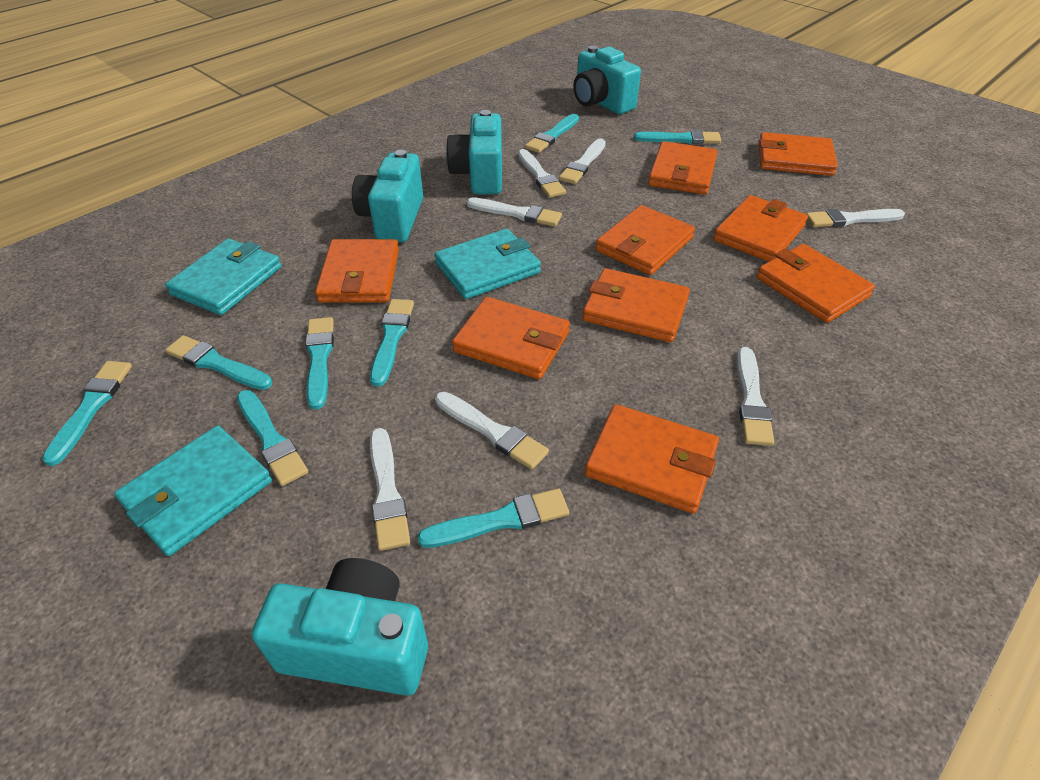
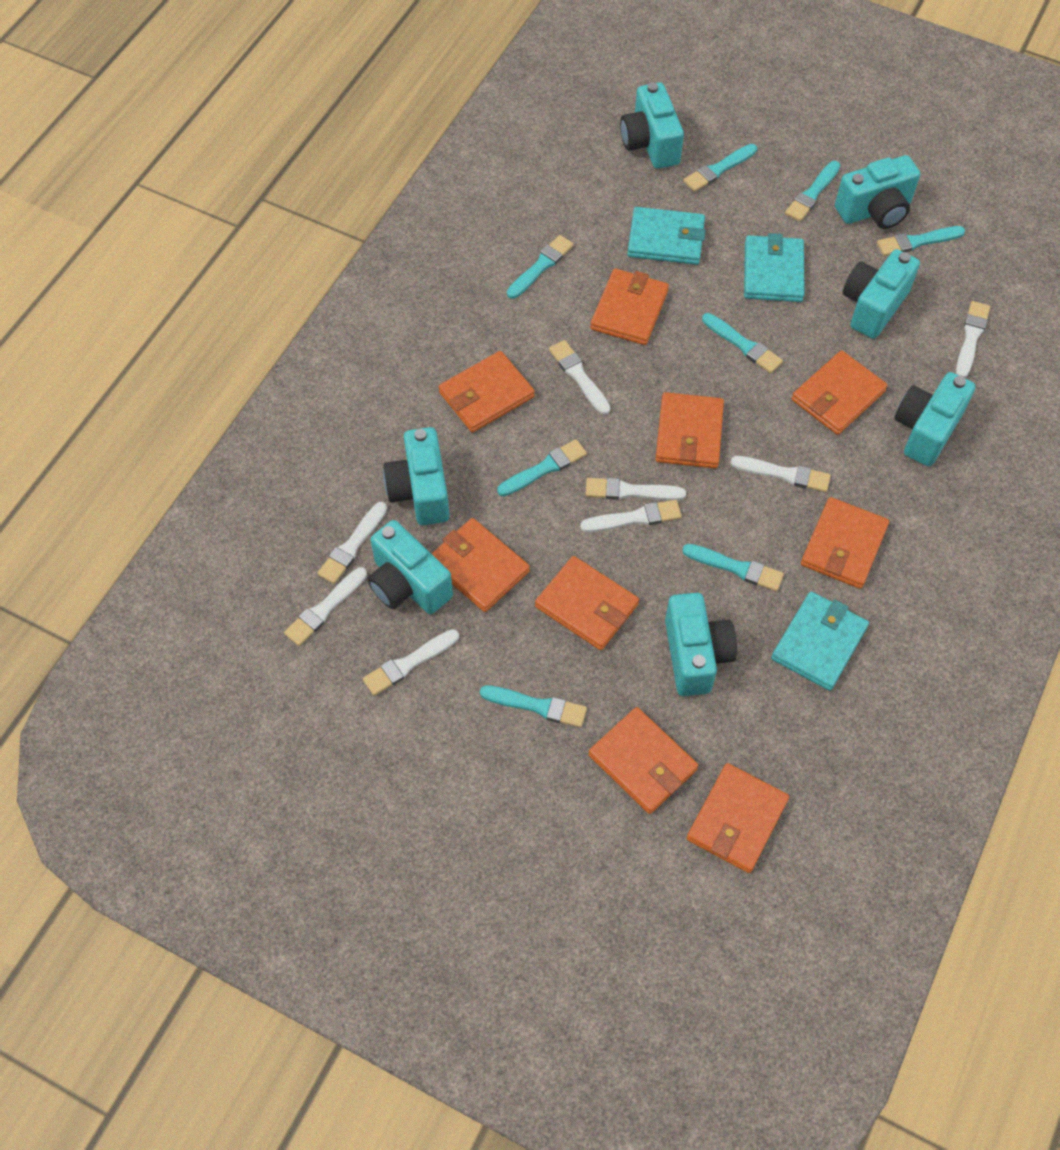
turquoise camera: [252,558,428,696] [352,150,423,242] [446,110,502,194] [573,46,641,114] = 4 -> [367,520,453,614] [383,427,450,525] [620,82,684,169] [665,593,737,696] [835,155,920,229] [843,249,920,339] [894,372,975,466] = 7
white brush: [370,428,410,551] [435,392,549,470] [467,197,562,226] [518,149,566,198] [559,138,606,184] [737,347,774,446] [806,209,905,227] = 7 -> [284,567,367,646] [317,502,387,584] [363,629,459,696] [549,340,610,415] [580,500,682,532] [585,478,686,500] [731,456,831,492] [956,301,990,378] = 8

